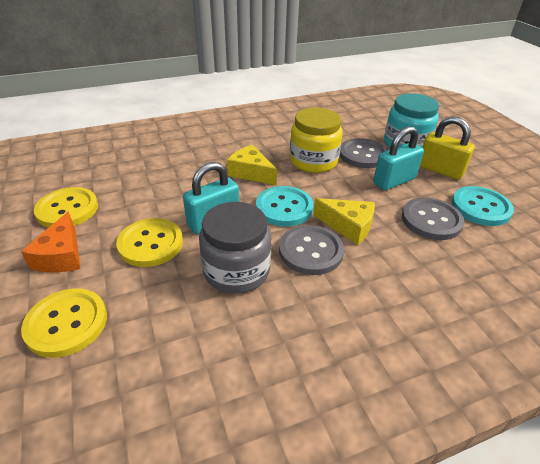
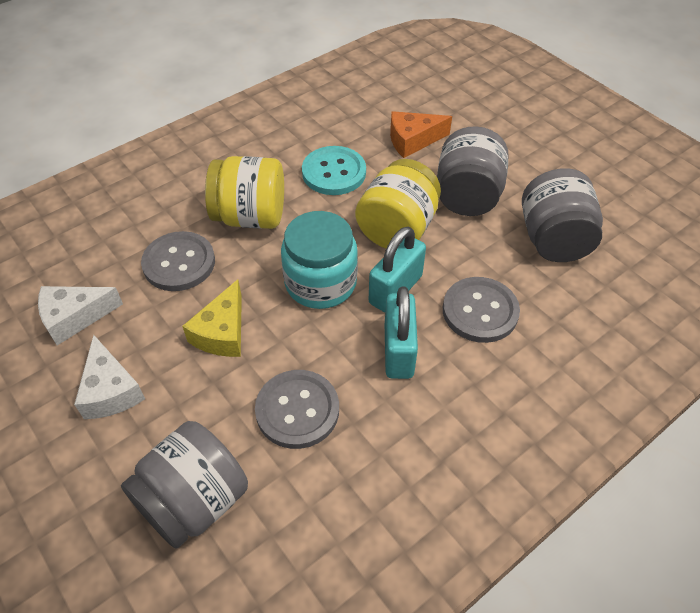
grey jar: [199,202,271,294] = 1 -> [121,421,248,549] [437,126,509,216] [522,168,603,262] = 3
turquoise button: [256,186,314,227] [452,186,514,226] = 2 -> [302,146,366,195] = 1
white cheese: none = 0 -> [38,286,123,345] [74,335,145,419] = 2
yellow button: [21,289,107,358] [34,187,98,228] [116,218,183,267] = 3 -> none = 0
yellow cheese: [227,145,277,185] [314,198,375,245] = 2 -> [182,279,242,357] = 1
yellow jar: [290,107,343,173] = 1 -> [205,156,284,229] [355,159,441,249] = 2
yellow padlock: [420,117,475,180] = 1 -> none = 0

